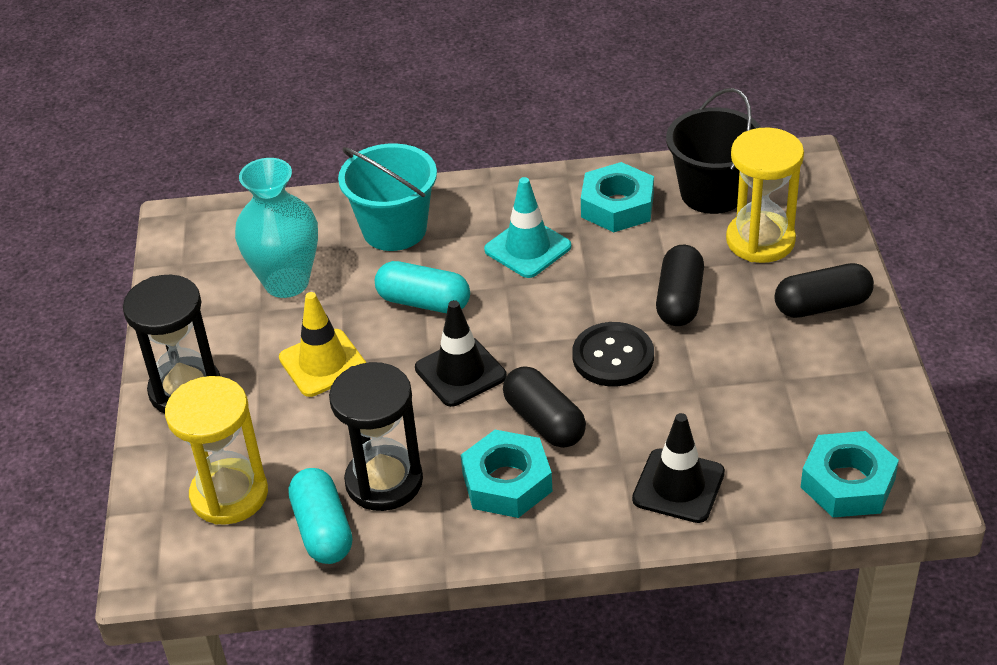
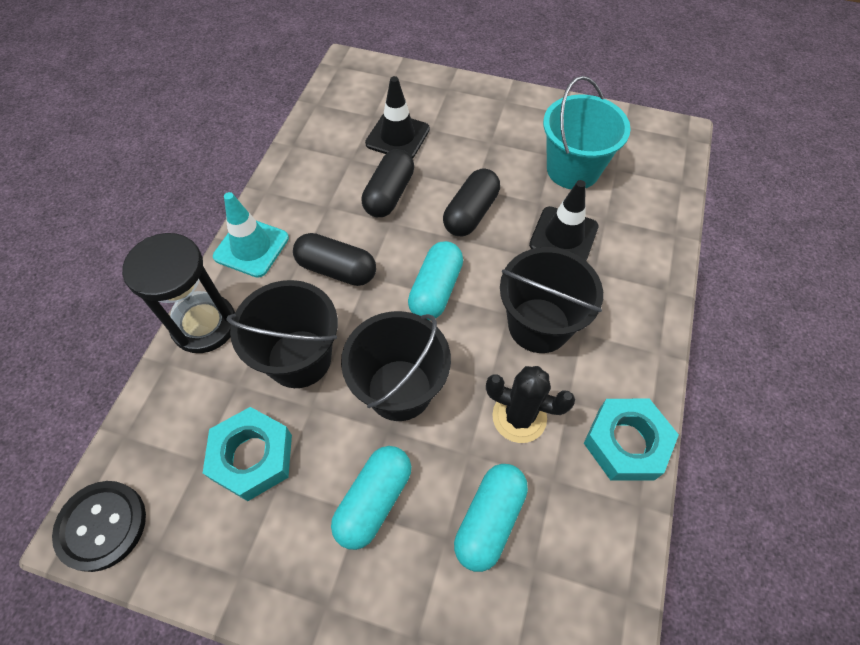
black bucket: [666,88,762,214] = 1 -> [226,280,338,388] [341,311,451,421] [500,247,603,353] = 3
black cactus: none = 0 -> [486,366,575,443] = 1
black hourglass: [123,275,220,413] [329,362,423,511] = 2 -> [122,233,235,353] = 1
turquoise capsule: [289,468,352,564] [375,261,470,313] = 2 -> [331,446,411,550] [408,241,463,320] [454,464,528,572] = 3
turquoise nut: [461,430,553,518] [581,162,654,232] [801,431,899,517] = 3 -> [203,407,292,501] [584,399,679,480] = 2
turquoise vase: [235,158,318,298] = 1 -> none = 0
yellow hourglass: [165,376,268,525] [726,127,804,263] = 2 -> none = 0
yellow traffic cone: [279,292,366,397] = 1 -> none = 0

